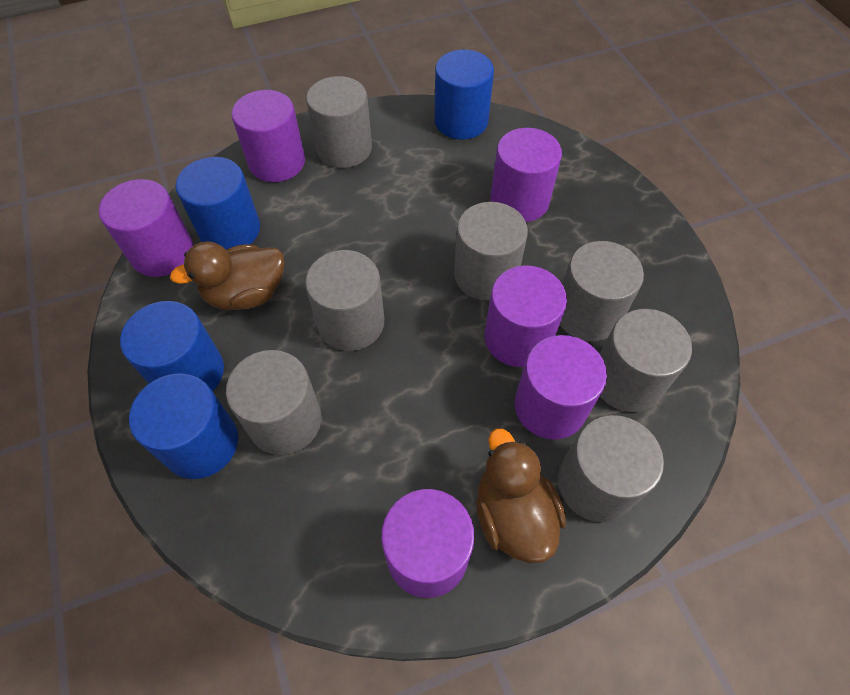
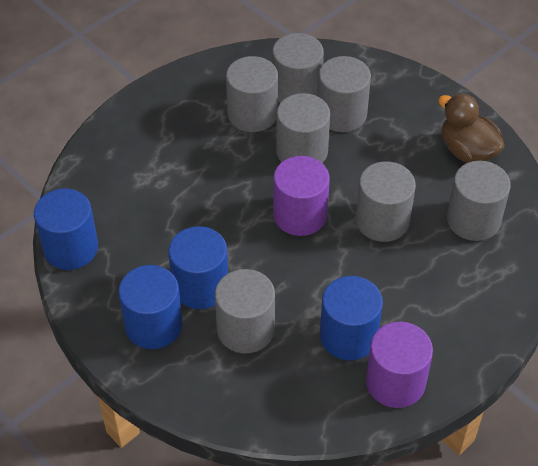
brown duck: [170,241,284,310] [476,428,566,563] = 2 -> [438,93,505,163] = 1
purple cylinder: [99,179,193,277] [232,90,305,182] [381,489,475,598] [484,265,567,367] [491,128,562,222] [515,335,607,439] = 6 -> [273,156,330,236] [366,322,433,408] = 2

